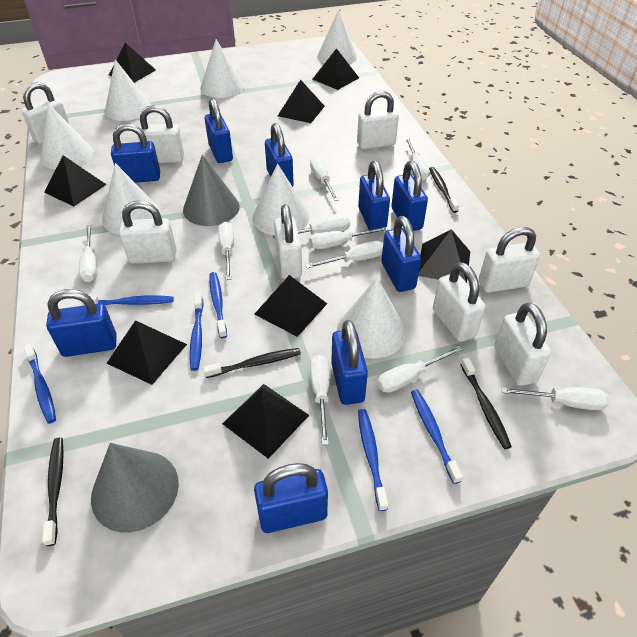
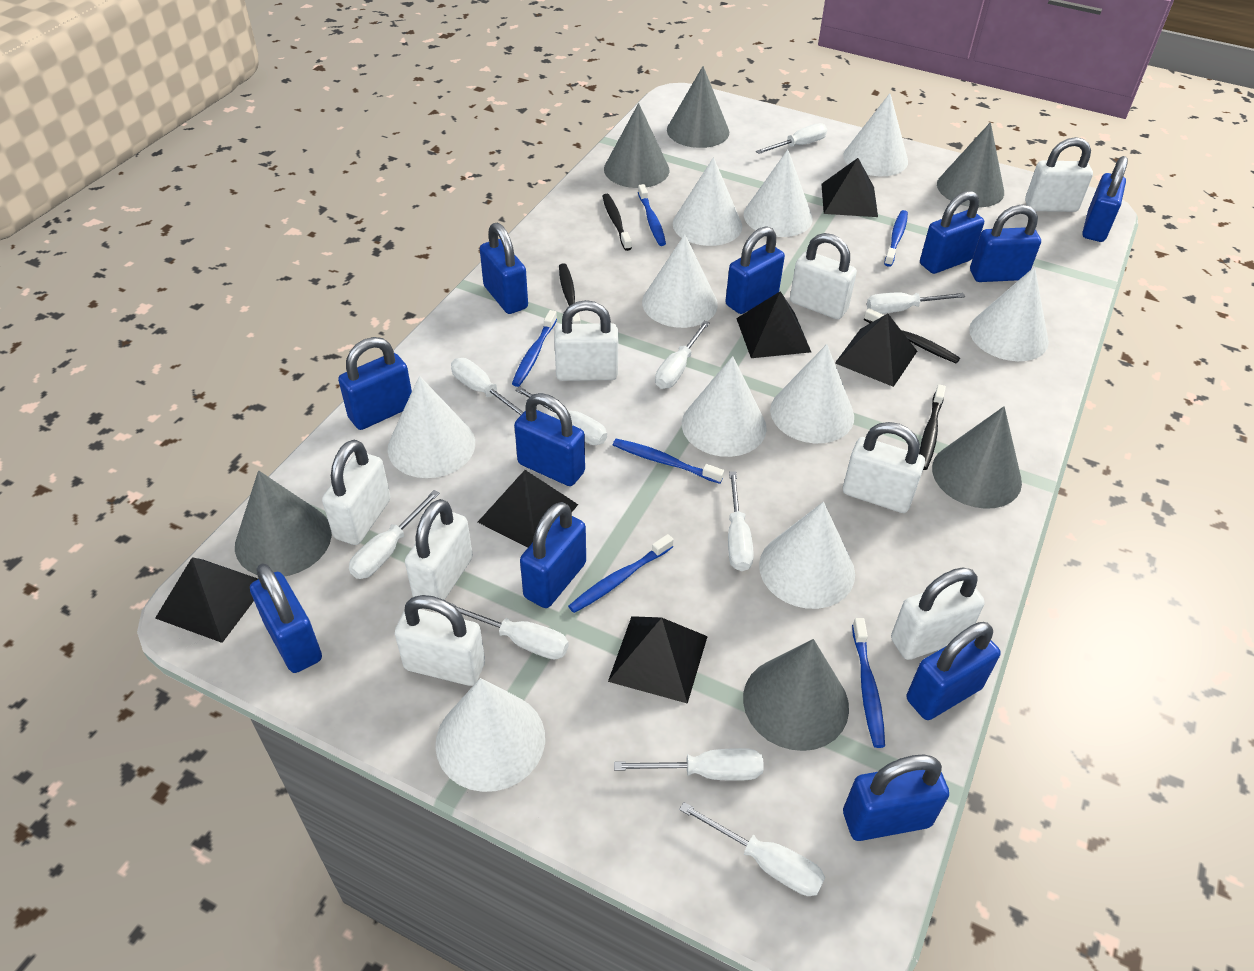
black pyramid: [44,155,107,206] [106,320,187,385] [109,43,156,83] [222,384,309,459] [254,275,327,337] [278,80,325,123] [313,48,359,90] [418,229,470,283] = 8 -> [155,557,258,643] [478,470,578,548] [608,616,708,704] [736,291,811,358] [821,158,878,217] [835,314,917,387] = 6
blue padlock: [46,289,117,357] [111,124,160,183] [205,98,233,163] [254,463,328,533] [265,123,294,187] [331,320,368,405] [358,161,390,230] [381,216,421,292] [391,161,428,231] = 9 -> [250,563,322,673] [338,337,412,430] [480,223,528,314] [514,393,585,486] [520,502,586,608] [725,226,785,314] [843,754,949,841] [907,622,1001,720] [920,191,984,274] [970,205,1041,282] [1082,156,1128,242] = 11
grey cone: [91,443,179,532] [183,155,240,226] = 2 -> [235,470,332,576] [604,103,669,188] [667,66,729,148] [743,639,849,751] [932,406,1022,509] [937,122,1004,207] = 6
white cone: [41,104,93,170] [102,163,161,235] [105,59,151,121] [200,39,244,98] [252,164,309,235] [317,10,357,64] [337,278,406,359] = 7 -> [388,376,475,478] [435,678,545,792] [642,234,718,328] [673,157,742,246] [682,356,767,457] [744,150,813,237] [759,502,855,609] [770,344,854,443] [843,93,908,176] [969,267,1049,361] = 10

